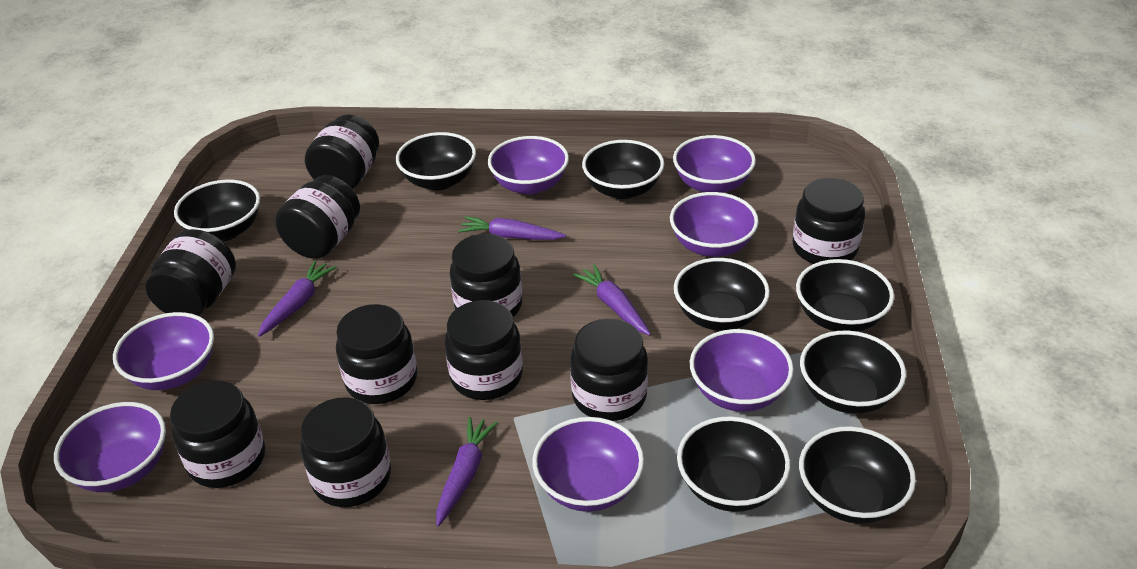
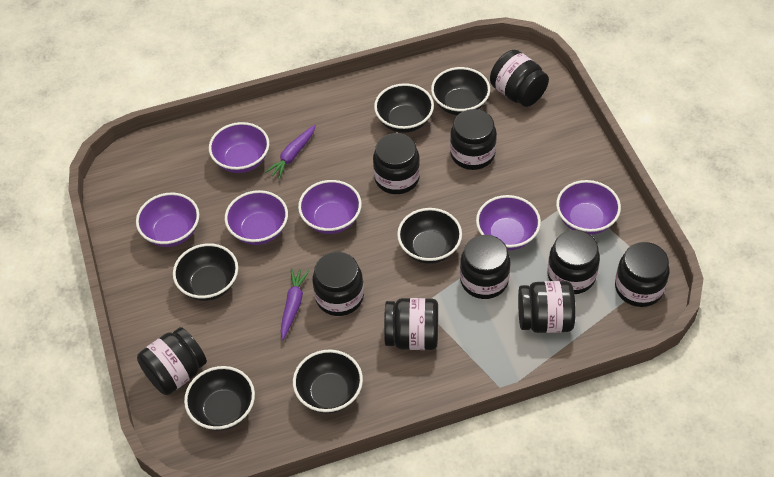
black bowl: [174,180,260,241] [396,132,476,190] [582,140,664,199] [674,258,770,331] [677,416,790,512] [796,259,894,332] [799,426,916,524] [800,331,906,414] = 8 -> [173,243,238,301] [184,366,255,431] [293,350,363,413] [374,83,434,133] [397,208,462,264] [431,67,490,115] = 6
purple bowl: [54,402,166,492] [113,312,214,390] [488,136,569,195] [532,417,644,512] [670,192,759,257] [673,135,756,193] [690,329,794,412] = 7 -> [136,193,199,247] [209,122,269,173] [225,190,288,245] [298,180,362,234] [476,195,541,251] [556,180,621,235] = 6
purple carrot: [258,260,337,337] [436,417,498,527] [458,216,566,240] [573,264,651,336] = 4 -> [265,125,316,180] [280,268,309,340] = 2

